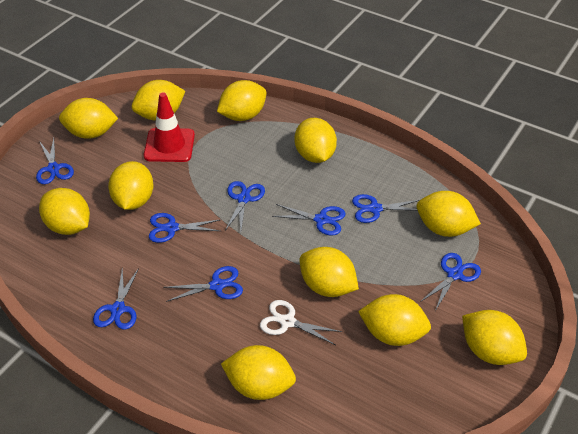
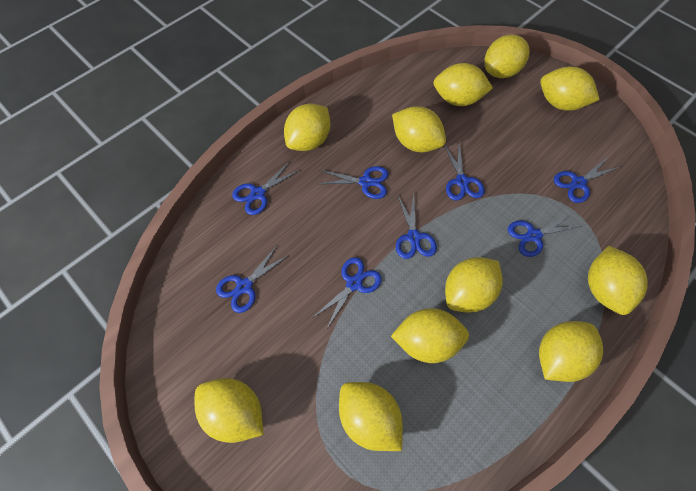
red traffic cone: [144,92,195,162] = 1 -> none = 0
white scissors: [260,300,342,345] = 1 -> none = 0

